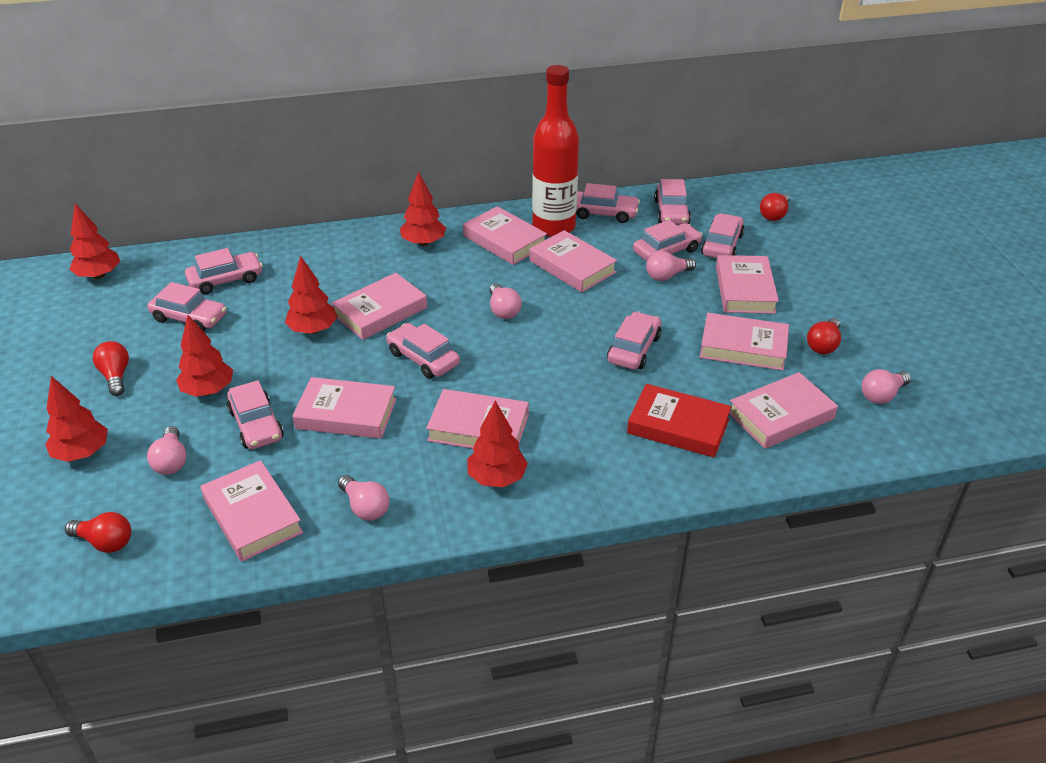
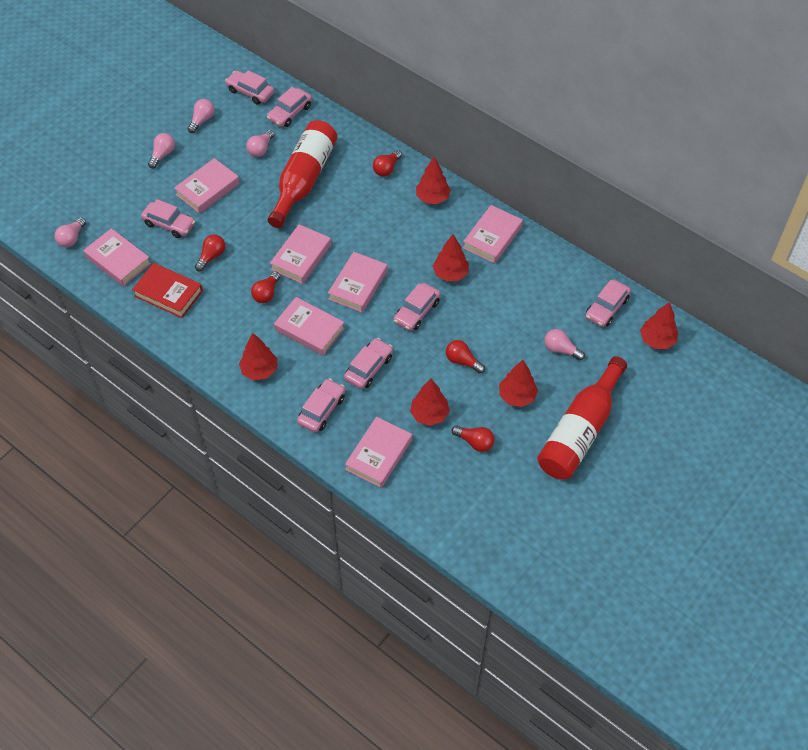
pink book: [200,460,303,562] [292,377,396,439] [331,273,427,340] [426,389,529,449] [463,206,547,265] [529,230,617,292] [700,313,789,371] [716,255,779,314] [729,372,838,449] = 9 -> [83,228,151,286] [174,158,240,214] [270,224,331,284] [274,297,345,356] [328,252,387,313] [345,417,412,488] [463,205,523,264] = 7
pink car: [147,282,226,332] [185,248,263,294] [227,380,284,449] [386,323,460,378] [576,183,640,223] [607,311,661,370] [633,220,702,261] [654,179,691,225] [701,213,744,258] = 9 -> [141,199,195,238] [225,70,274,105] [267,87,312,127] [297,378,345,433] [344,338,393,389] [394,283,441,331] [585,279,631,327] = 7
red bottle: [532,65,579,237] = 1 -> [268,120,337,228] [537,356,627,480] = 2
red light bulb: [65,512,131,553] [93,341,129,396] [760,193,789,221] [807,318,841,354] = 4 -> [195,234,225,272] [251,271,280,303] [373,150,402,177] [446,340,485,374] [451,426,495,452] = 5

